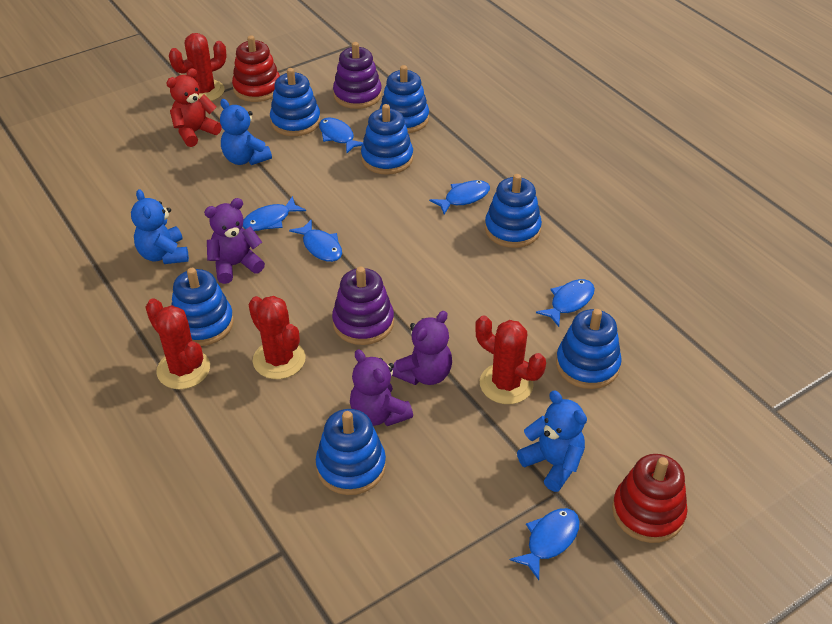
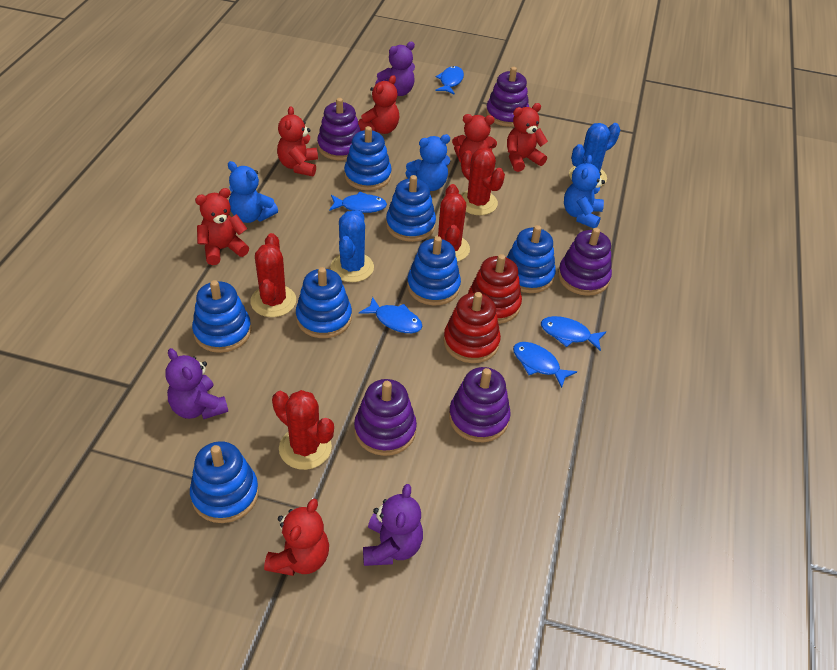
blue cactus: none = 0 -> [330,210,374,282] [569,123,620,187] = 2
blue fish: [243,196,306,231] [289,219,342,262] [319,118,363,154] [429,180,490,215] [510,508,580,580] [536,279,595,327] = 6 -> [329,192,387,213] [359,297,422,333] [435,66,464,95] [513,342,577,388] [541,316,606,351] = 5
purple stacking toy: [332,266,394,345] [333,42,382,109] = 2 -> [317,98,361,161] [354,379,417,456] [449,367,511,442] [486,67,529,127] [558,228,612,296] = 5
red teddy bear: [166,68,222,147] = 1 -> [195,188,249,265] [264,499,329,576] [277,106,318,176] [358,75,399,134] [452,114,497,162] [507,103,548,172] = 6

